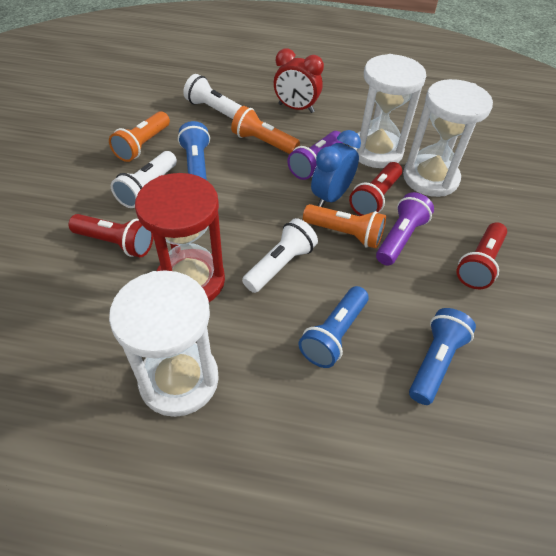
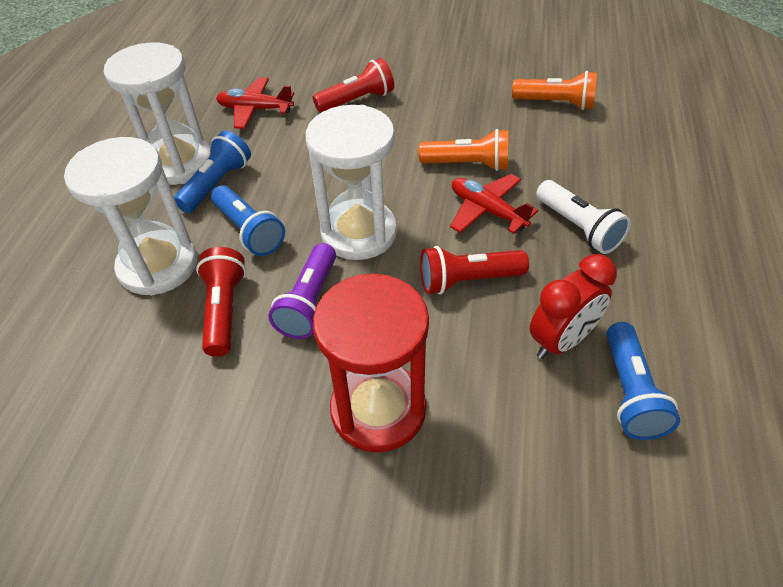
blue clock: [311,130,361,207] = 1 -> none = 0
orange flashlight: [109,111,170,162] [231,106,300,154] [303,204,386,249] = 3 -> [419,129,508,171] [512,71,597,110] = 2
purple flashlight: [287,131,343,180] [376,192,434,266] = 2 -> [268,243,336,339] = 1
red plane: none = 0 -> [216,77,294,129] [450,174,538,234] = 2
white flashlight: [111,151,177,208] [183,74,242,119] [242,218,318,293] = 3 -> [536,180,631,254] = 1

